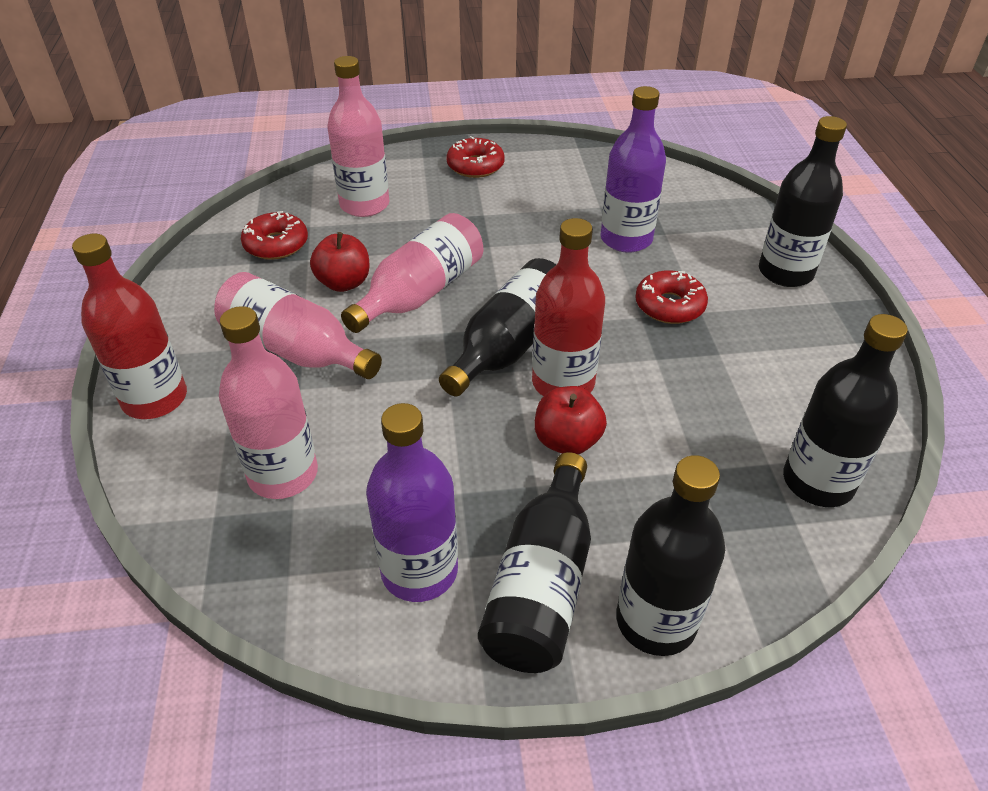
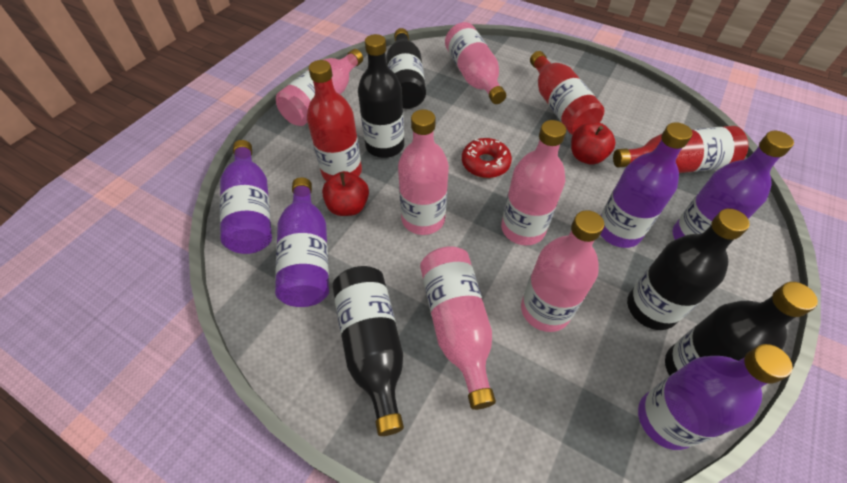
pink bottle: [214,272,382,379] [219,306,318,499] [327,56,389,217] [341,213,483,333] = 4 -> [276,49,363,126] [398,109,449,235] [420,246,496,410] [445,22,506,104] [501,120,566,245] [521,210,604,332] = 6
purple bottle: [366,403,458,602] [600,86,666,253] = 2 -> [220,140,272,254] [275,177,329,307] [600,122,692,248] [638,344,793,450] [673,131,794,240] = 5
red bottle: [72,234,187,419] [532,218,605,396] = 2 -> [307,60,362,181] [530,51,605,135] [613,126,748,173] = 3
red donut: [241,211,308,260] [447,136,505,178] [635,270,708,324] = 3 -> [462,138,512,178] = 1

